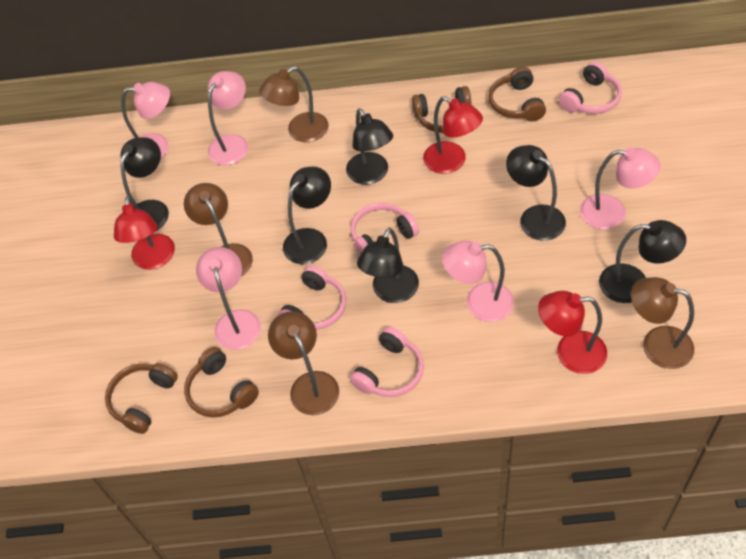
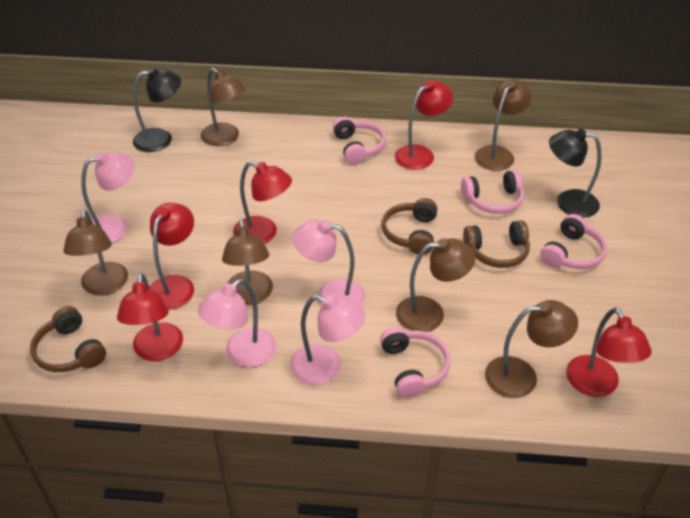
black lamp: [120,137,169,231] [283,166,331,264] [346,108,393,185] [357,228,419,303] [506,145,566,241] [599,220,686,303] = 6 -> [133,67,181,152] [549,129,601,218] = 2
brown headphones: [105,363,178,434] [184,347,259,418] [412,86,472,133] [488,67,546,121] = 4 -> [30,306,106,372] [382,198,437,255] [463,220,530,268] = 3
brown lamp: [184,183,253,276] [259,66,329,142] [268,311,339,415] [631,277,694,369] = 4 -> [63,210,128,296] [201,68,246,146] [222,219,273,305] [396,238,476,332] [475,79,532,171] [485,300,578,398] = 6
pink lamp: [121,82,170,158] [196,247,261,350] [208,71,248,165] [442,241,514,322] [580,148,661,229] = 5 -> [81,152,135,243] [198,279,276,367] [290,295,366,385] [292,220,365,306] = 4
red lamp: [114,196,175,270] [423,96,483,174] [538,291,607,374] = 3 -> [117,273,183,361] [149,203,194,310] [233,161,292,244] [395,81,453,170] [566,307,652,397] = 5

